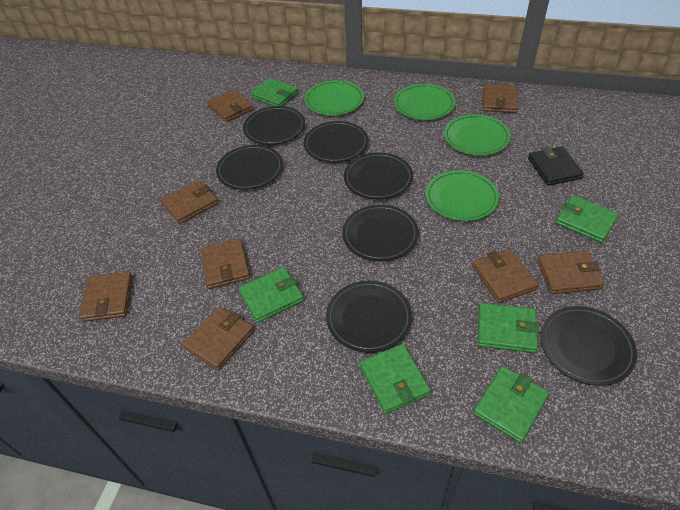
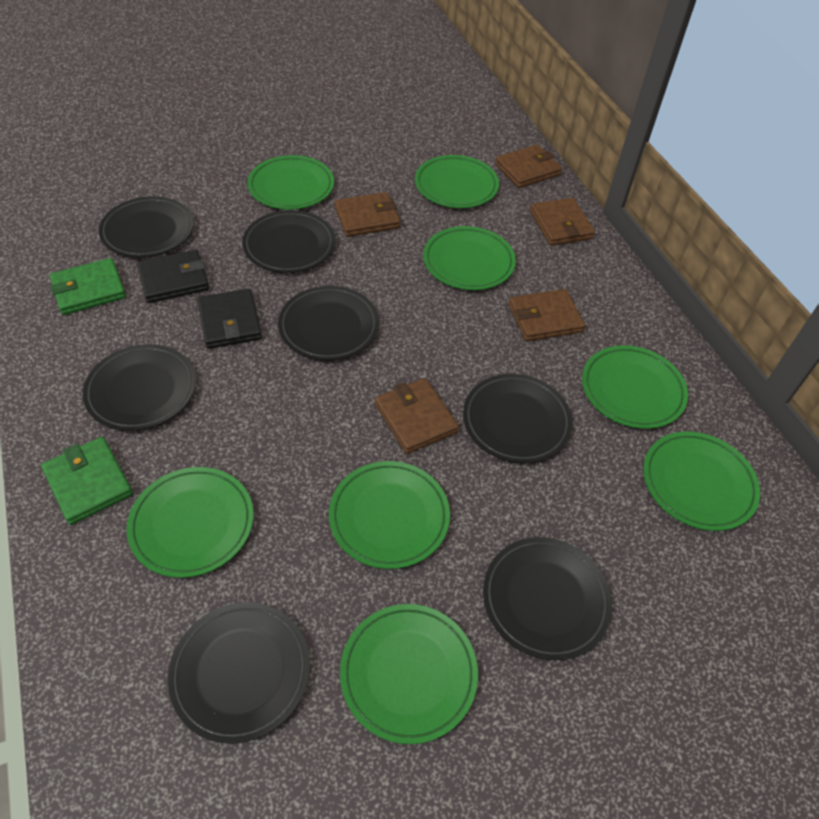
black wallet: [528,147,584,186] = 1 -> [137,250,209,303] [197,289,262,349] = 2
brown wallet: [79,272,133,322] [161,180,218,224] [183,306,254,370] [200,239,250,289] [207,89,253,122] [472,249,539,303] [483,84,518,113] [537,251,605,294] = 8 -> [334,192,400,237] [375,378,459,454] [495,145,562,188] [509,289,585,341] [530,198,595,246] = 5
green plate: [304,80,364,116] [394,84,455,120] [426,170,499,221] [444,114,511,156] = 4 -> [127,467,253,578] [247,155,334,210] [329,461,450,569] [340,604,478,744] [415,155,499,208] [423,226,516,290] [582,345,688,429] [643,431,760,531] = 8
green wallet: [239,267,304,323] [250,78,298,106] [360,344,431,414] [473,366,549,443] [478,303,539,353] [555,195,619,243] = 6 -> [41,437,133,525] [50,258,126,315] = 2

